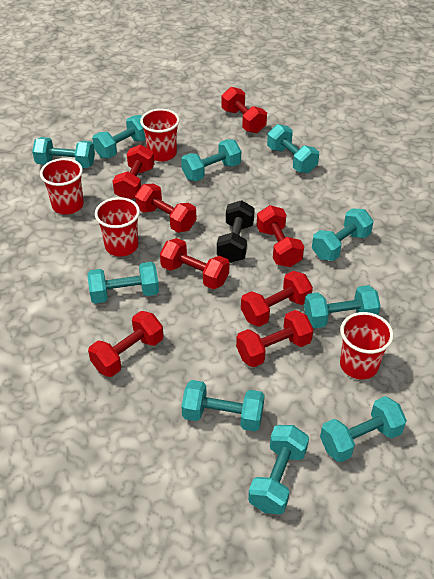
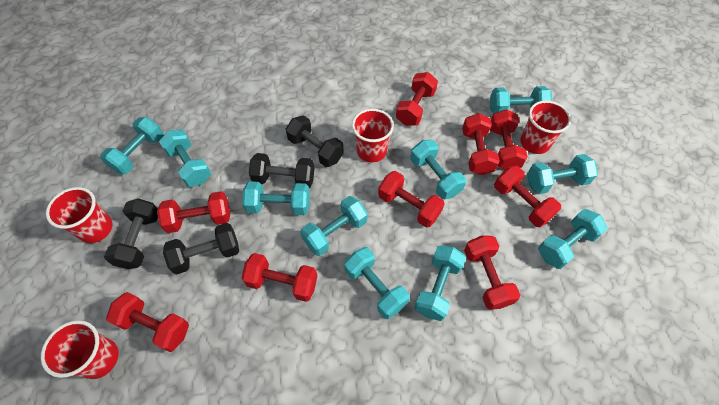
black dumbbell: [217,200,255,263] = 1 -> [104,198,158,269] [163,223,239,274] [249,153,315,188] [286,115,344,167] = 4
red dumbbell: [88,311,163,377] [113,145,154,199] [135,184,196,233] [160,238,229,289] [221,87,267,133] [236,310,313,367] [241,271,313,327] [257,205,304,267] = 8 -> [106,292,189,352] [157,192,230,233] [241,253,317,302] [378,171,445,227] [396,72,438,126] [462,113,500,175] [464,235,520,310] [490,109,528,170] [494,166,561,227] = 9

